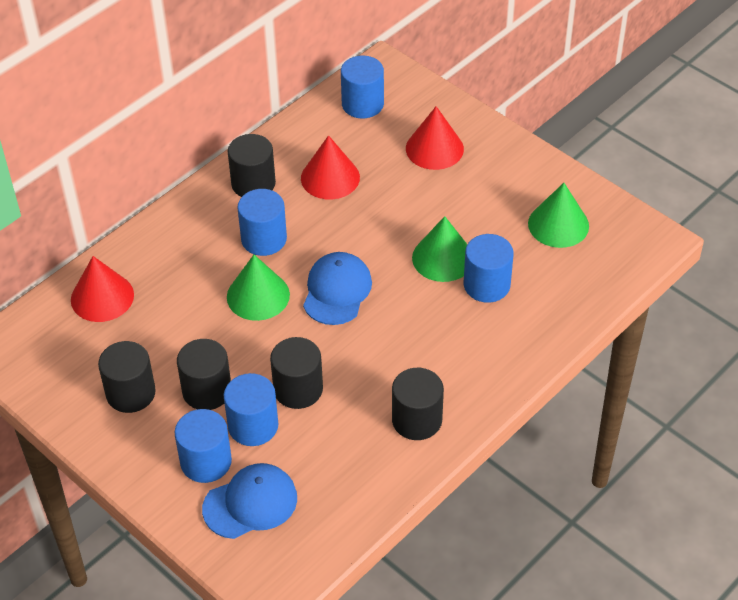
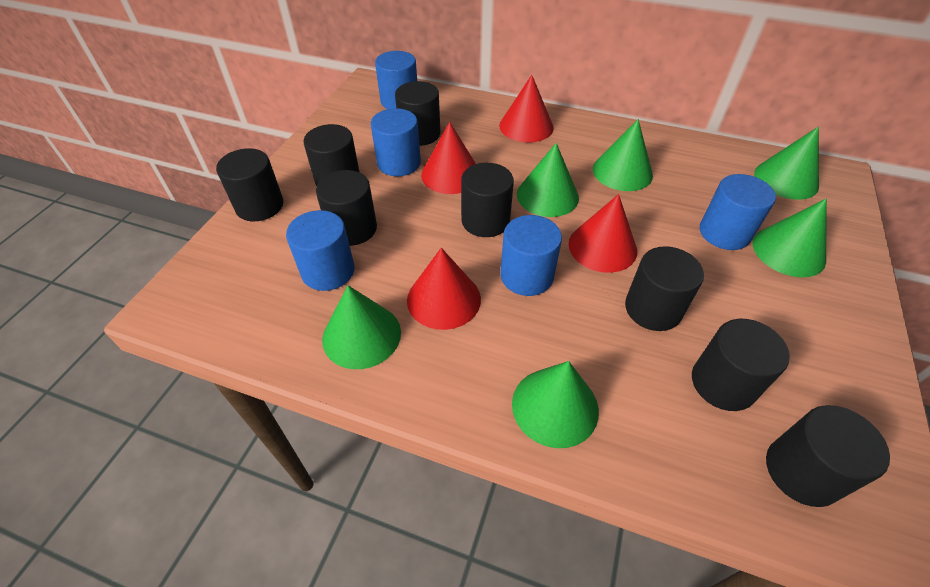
black cylinder: [98,341,156,413] [177,339,231,410] [228,134,276,197] [270,337,323,409] [392,368,444,440] = 5 -> [216,148,283,221] [304,124,360,187] [316,170,377,246] [395,81,440,146] [461,163,514,237] [625,246,704,331] [692,319,790,411] [766,405,890,507] = 8
blue cap: [202,463,297,539] [303,252,372,325] = 2 -> none = 0
green cone: [227,255,290,321] [412,216,467,282] [528,183,589,248] = 3 -> [322,285,401,369] [512,361,599,448] [517,143,579,217] [593,119,653,191] [753,199,827,277] [754,127,819,200] = 6
red cone: [71,256,134,322] [301,135,360,199] [406,106,464,170] = 3 -> [407,248,481,330] [421,122,476,194] [499,75,553,143] [568,194,637,273] = 4

